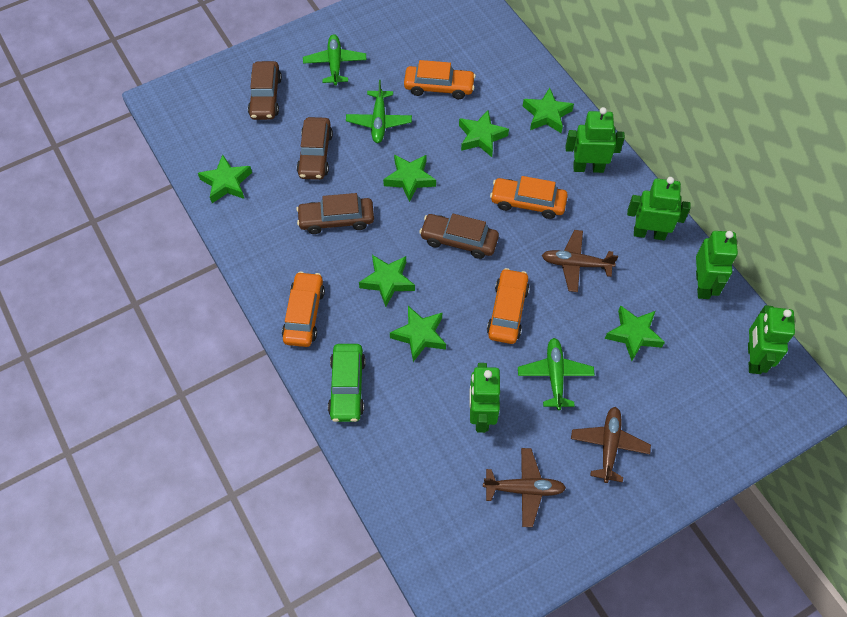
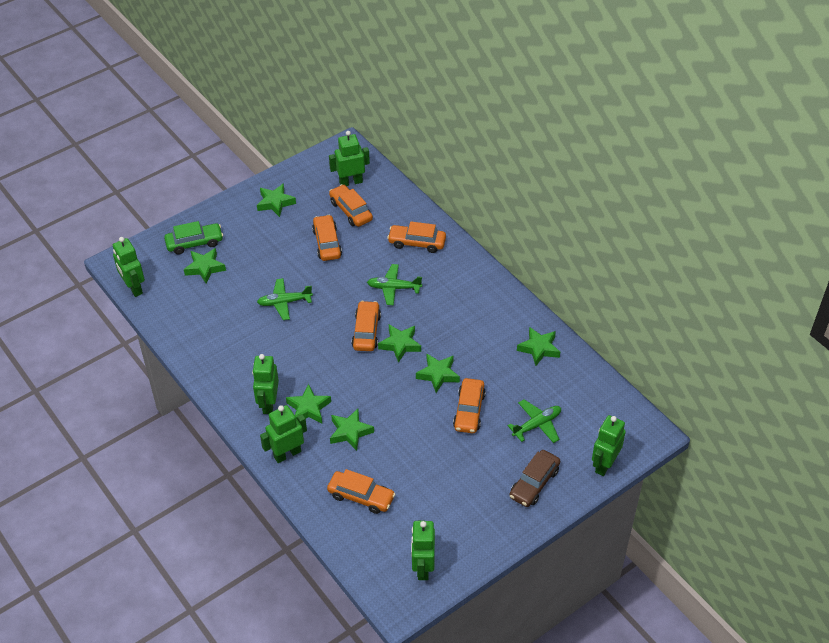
brown car: [248,61,282,120] [296,193,374,234] [297,117,333,180] [419,214,499,259] = 4 -> [509,450,560,507] = 1
brown plane: [483,448,566,527] [542,230,618,292] [571,407,651,483] = 3 -> none = 0
green robot: [470,363,500,433] [566,107,625,173] [627,177,691,240] [696,231,738,299] [748,305,795,374] = 5 -> [113,237,145,297] [252,354,279,414] [260,405,307,463] [329,131,370,186] [411,520,435,580] [592,415,626,476] = 6
orange car: [282,271,325,347] [404,60,476,99] [487,268,530,344] [490,176,568,219] = 4 -> [312,215,342,261] [327,469,395,514] [329,184,373,227] [352,301,381,351] [387,222,446,253] [453,378,486,433] = 6

